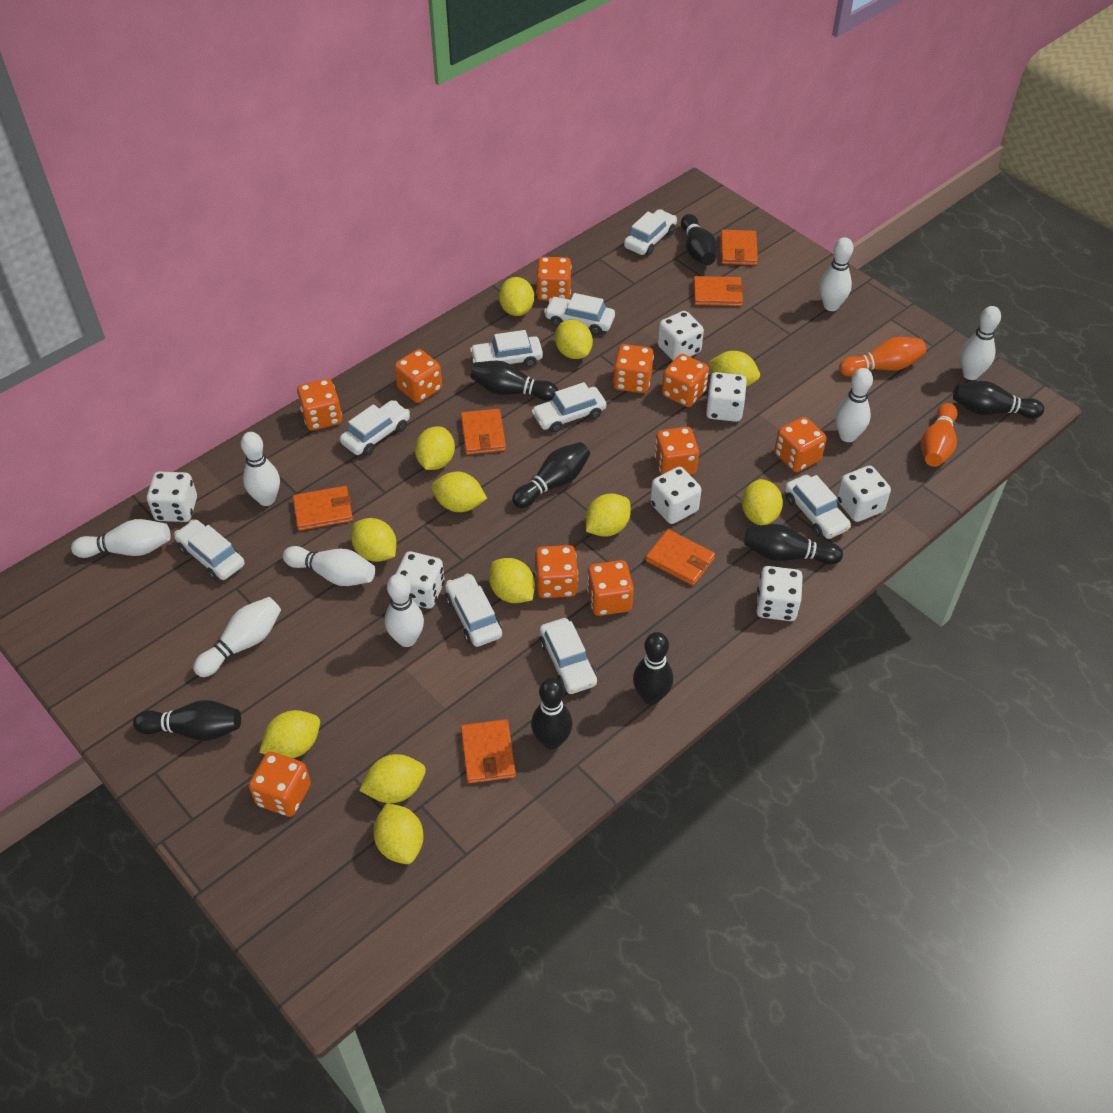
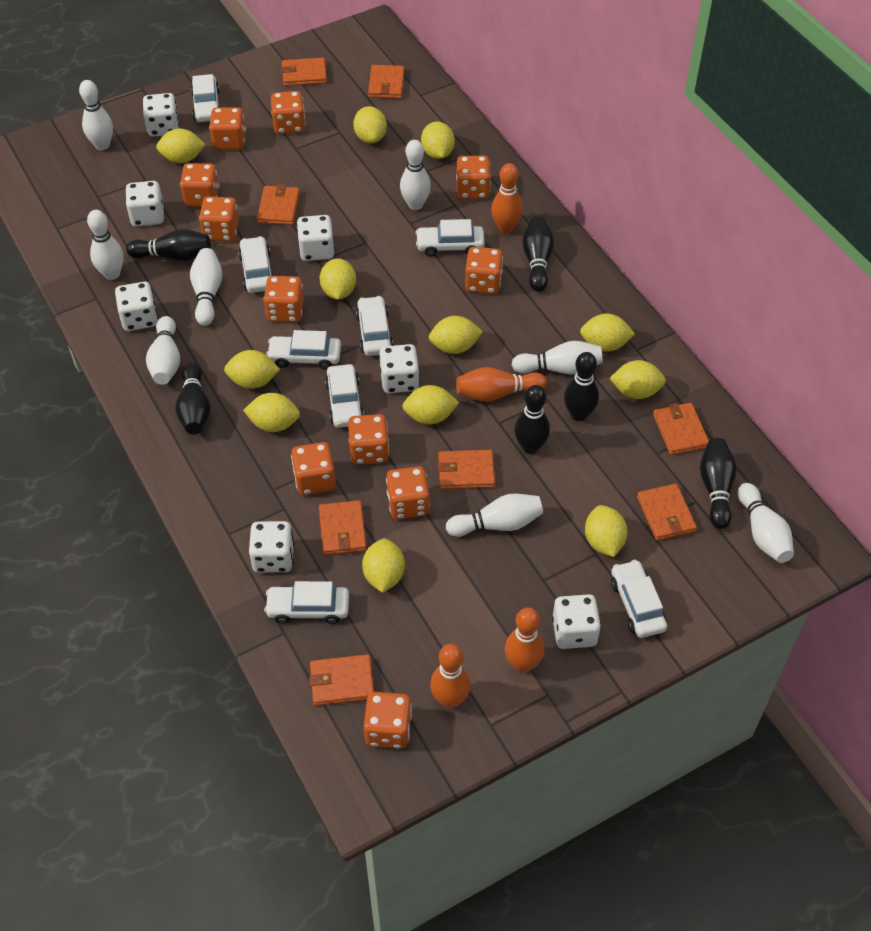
black bowling pin: [133,700,241,741] [471,361,558,401] [512,442,590,508] [531,678,573,750] [633,632,673,705] [681,214,717,265] [744,524,843,565] [953,381,1044,419] = 8 -> [126,229,211,261] [175,363,211,435] [514,385,550,454] [522,216,554,292] [564,352,599,421] [700,438,736,529] = 6
orange bowling pin: [839,337,926,376] [921,403,958,467] = 2 -> [430,644,471,708] [456,367,547,402] [491,163,523,234] [505,608,544,673] = 4
orange dice: [249,752,311,817] [297,379,342,431] [394,349,442,403] [535,545,578,598] [536,257,572,301] [587,560,634,616] [613,344,654,393] [654,427,699,475] [662,354,709,407] [774,417,826,472] = 10 -> [180,163,219,207] [199,196,239,241] [209,107,246,150] [264,276,304,322] [271,91,306,134] [291,442,336,495] [348,414,389,465] [364,692,412,749] [386,466,430,519] [456,156,491,199] [465,247,503,294] = 11
orange wallet: [293,486,353,531] [461,409,506,455] [461,719,516,784] [646,529,715,586] [693,276,744,306] [721,230,758,265] = 6 -> [257,184,300,225] [281,57,327,86] [309,654,374,706] [319,500,367,555] [368,65,405,99] [438,450,495,489] [637,483,697,541] [653,403,709,455] = 8
white car: [174,520,245,580] [340,400,410,456] [445,573,502,647] [470,330,543,367] [532,382,606,433] [539,618,597,694] [544,293,615,335] [624,209,677,255] [785,475,851,539] = 9 -> [191,74,220,122] [238,236,273,293] [264,581,349,624] [266,330,341,369] [325,364,364,428] [356,296,393,356] [415,219,485,256] [611,560,667,638] = 8

